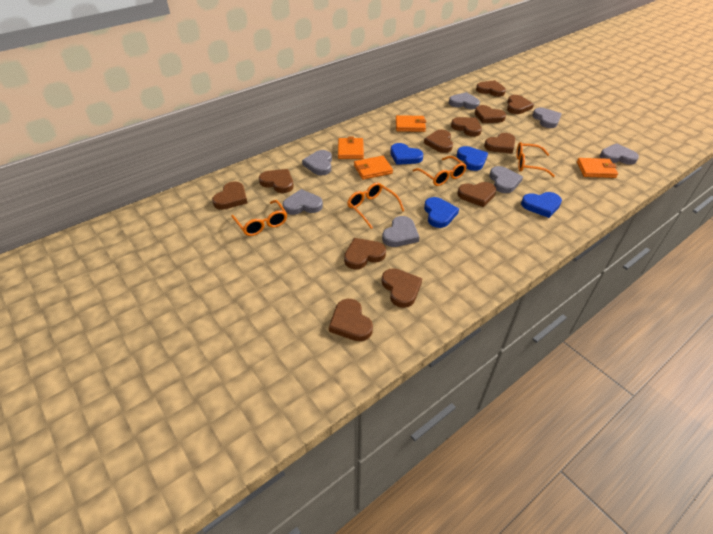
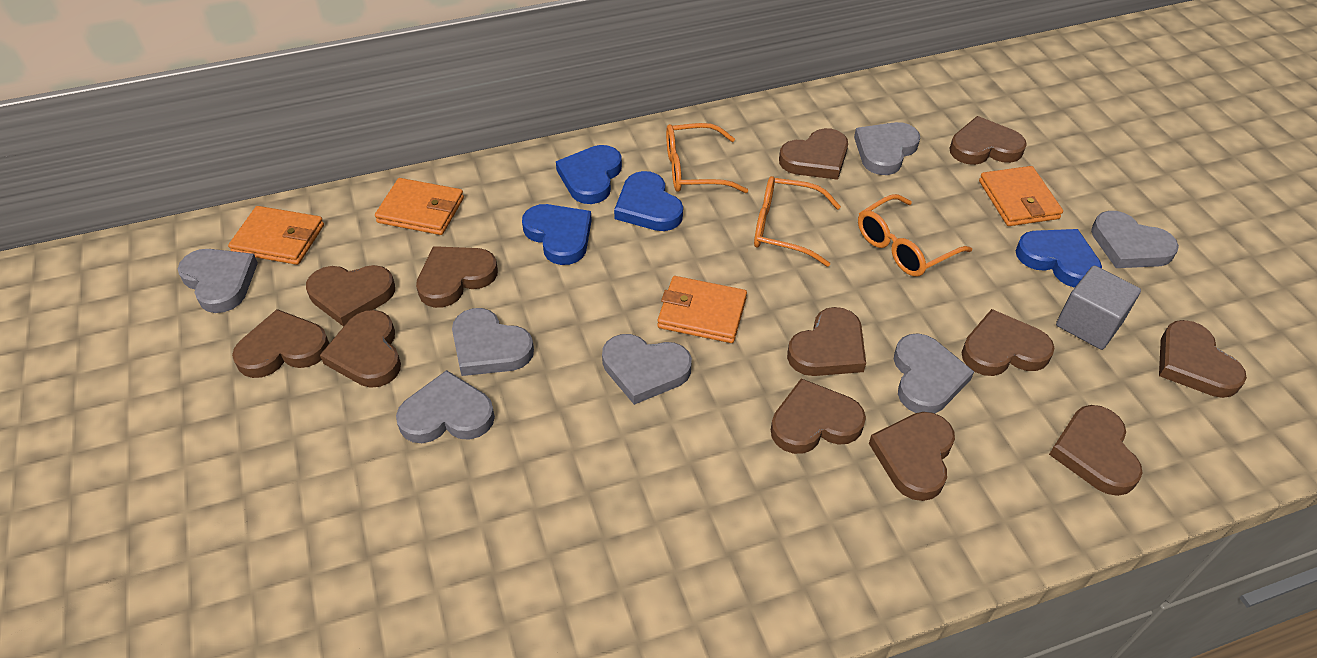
grey cube: none = 0 -> [1056,266,1141,350] = 1
orange glasses: [231,200,287,236] [347,182,404,229] [413,156,467,186] [516,142,555,177] = 4 -> [666,123,748,193] [754,176,841,267] [858,194,972,277] = 3

